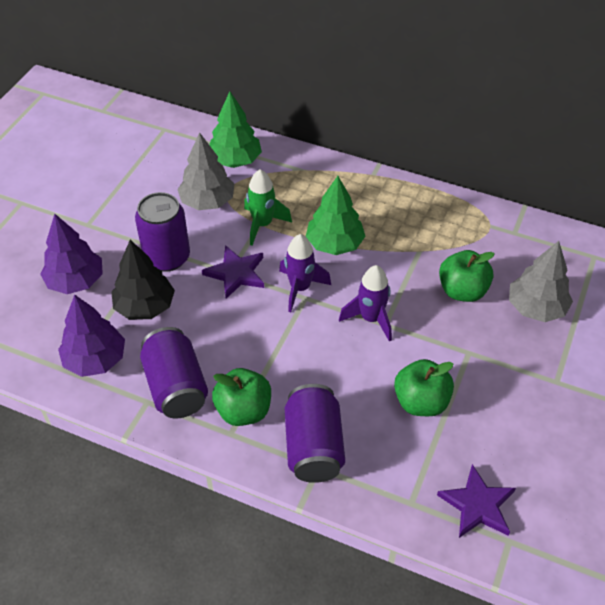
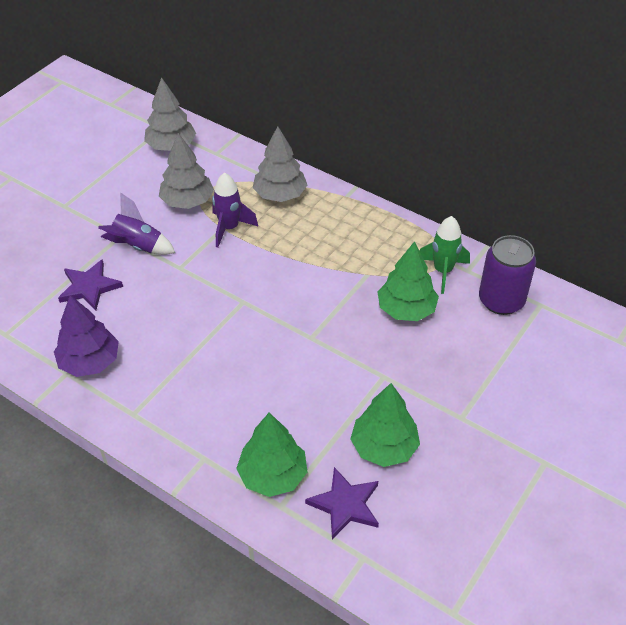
black tree: [111,240,175,320] = 1 -> none = 0
green apple: [212,368,271,426] [394,359,454,416] [439,250,495,302] = 3 -> none = 0
green tree: [209,91,262,168] [306,176,366,255] = 2 -> [236,413,307,497] [350,383,420,467] [378,241,439,321] = 3
grey tree: [177,132,234,210] [509,241,573,322] = 2 -> [144,77,196,151] [159,133,214,209] [253,126,307,202] = 3
purple can: [135,192,190,272] [140,327,208,419] [285,384,345,483] = 3 -> [479,235,536,315] = 1
purple tree: [40,214,103,294] [58,294,125,377] = 2 -> [54,295,119,377] = 1

